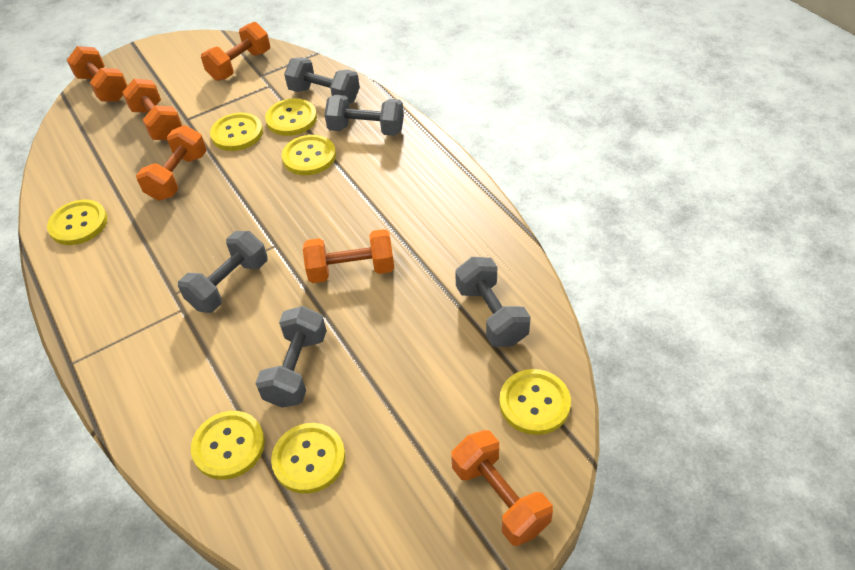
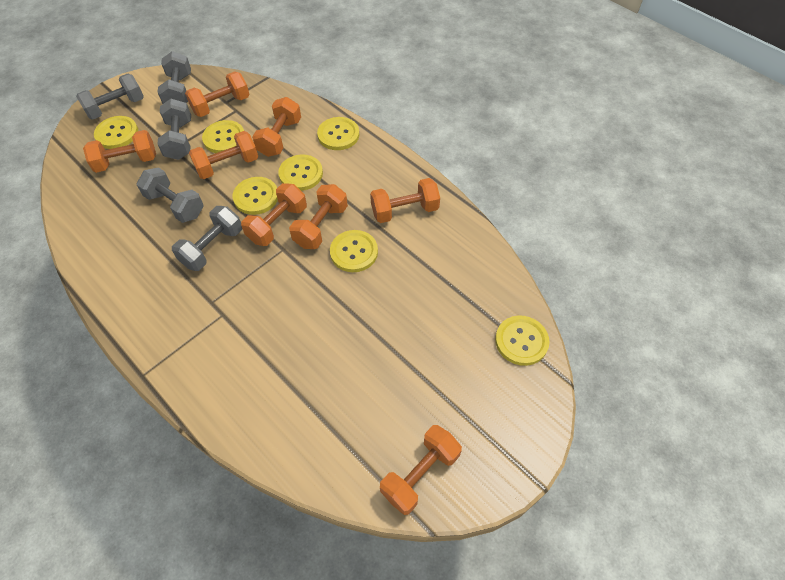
orange dumbbell: [67,46,128,102] [122,79,182,140] [136,125,207,201] [201,22,270,81] [303,229,394,283] [451,430,553,546] = 6 -> [83,130,156,173] [185,71,250,117] [189,131,258,179] [241,183,307,246] [252,97,301,157] [289,184,348,249] [370,178,440,223] [380,425,462,515] = 8

